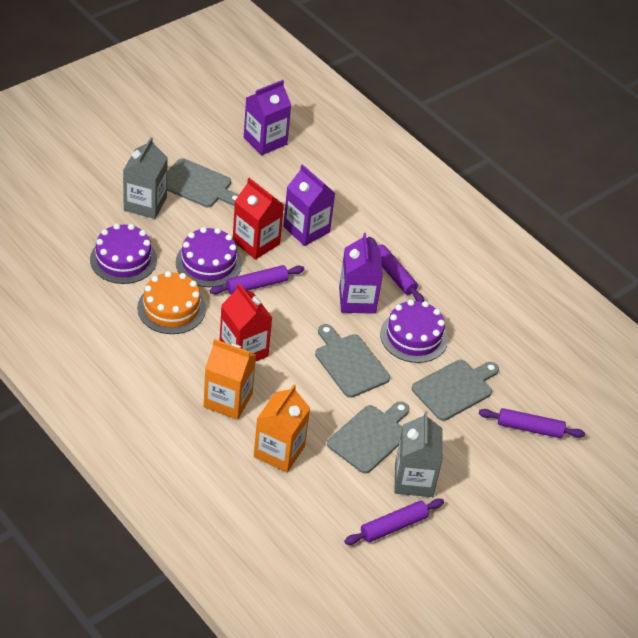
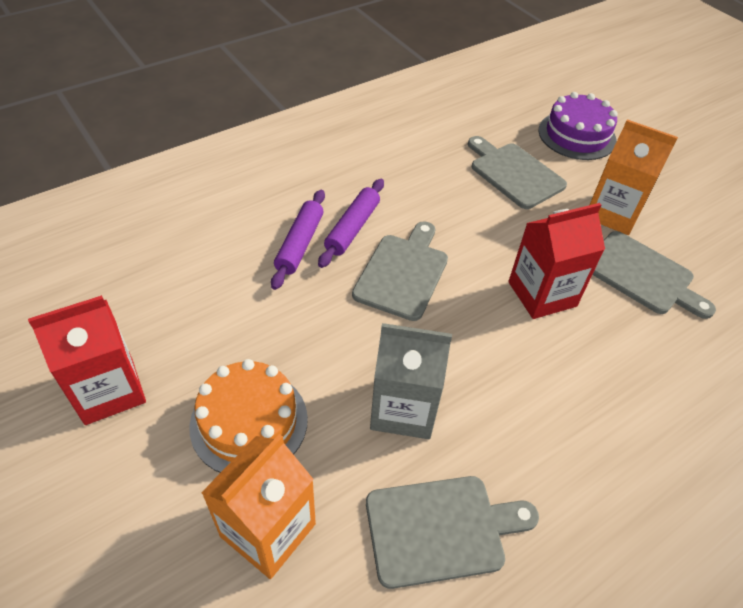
grey carton: [123,137,168,219] [394,411,443,497] = 2 -> [370,323,452,439] = 1
purple cake: [90,224,157,284] [176,227,242,287] [380,299,448,363] = 3 -> [538,92,618,160] = 1
purple carton: [244,80,291,155] [283,164,335,246] [339,233,383,314] = 3 -> none = 0
purple rolling pin: [210,265,304,294] [344,498,444,545] [367,237,424,302] [479,408,585,438] = 4 -> [271,190,325,290] [318,179,384,268] = 2

